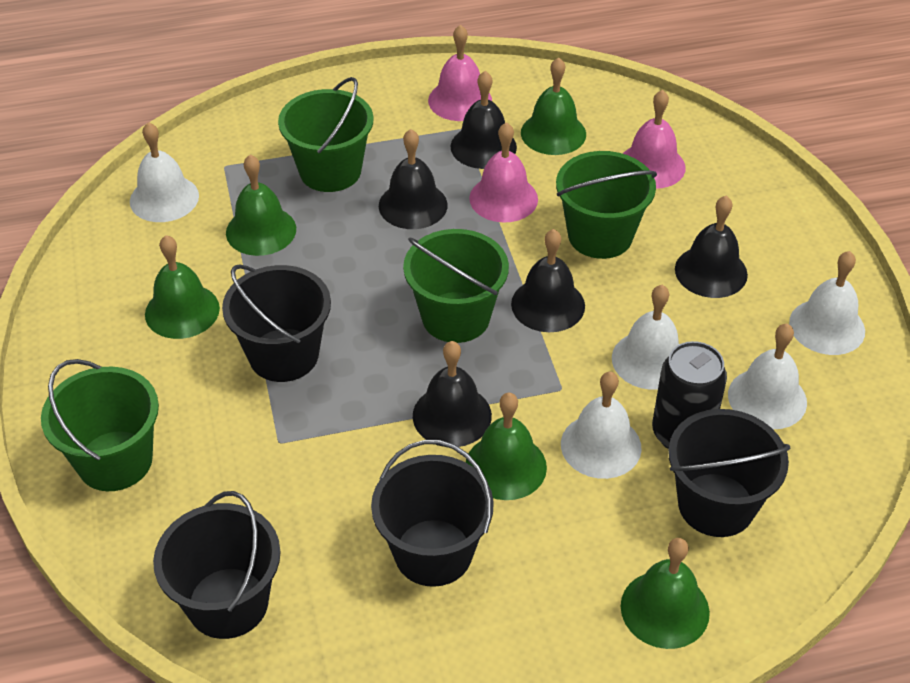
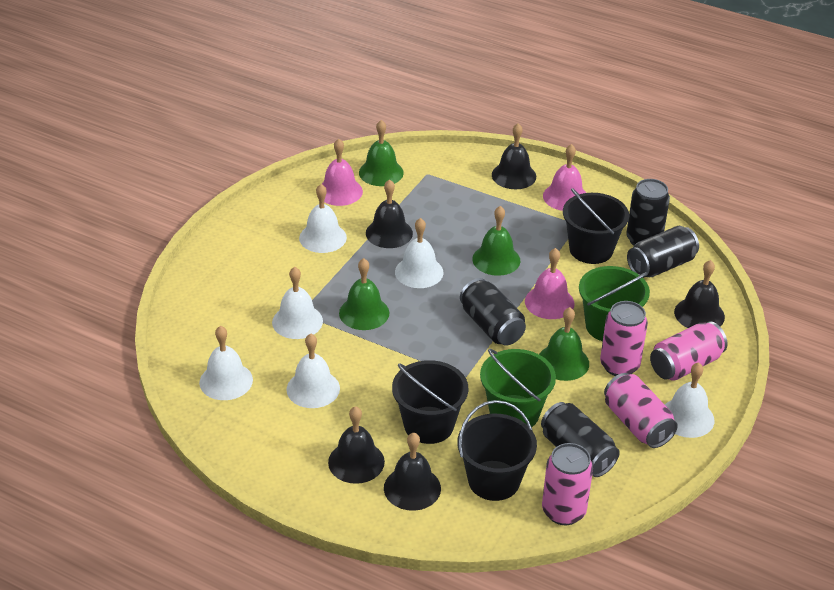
black bucket: [153,491,281,639] [222,264,331,382] [371,440,494,587] [668,409,791,537] = 4 -> [392,360,468,444] [457,400,537,501] [563,188,629,264] = 3
black can: [652,341,727,449] = 1 -> [460,278,526,345] [541,402,620,477] [626,179,670,246] [627,226,699,278] = 4
green bell: [145,235,220,339] [226,155,296,256] [466,393,547,500] [521,57,586,155] [621,538,710,649] = 5 -> [339,258,389,330] [359,120,404,186] [472,206,520,276] [539,307,589,381] = 4
green bucket: [41,359,159,491] [278,77,374,192] [403,229,509,343] [556,151,657,259] = 4 -> [480,349,556,427] [579,266,650,341] = 2
pink can: none = 0 -> [542,443,593,525] [600,301,648,376] [604,373,678,448] [650,322,727,381] = 4
white bell: [130,122,199,222] [561,372,642,479] [612,285,679,390] [728,323,807,429] [789,251,865,355] = 5 -> [199,326,253,400] [272,267,323,339] [287,334,340,408] [299,184,347,253] [395,218,444,288] [665,362,714,438] = 6

